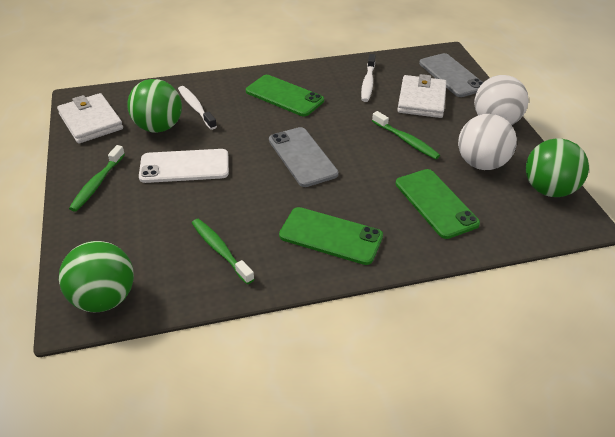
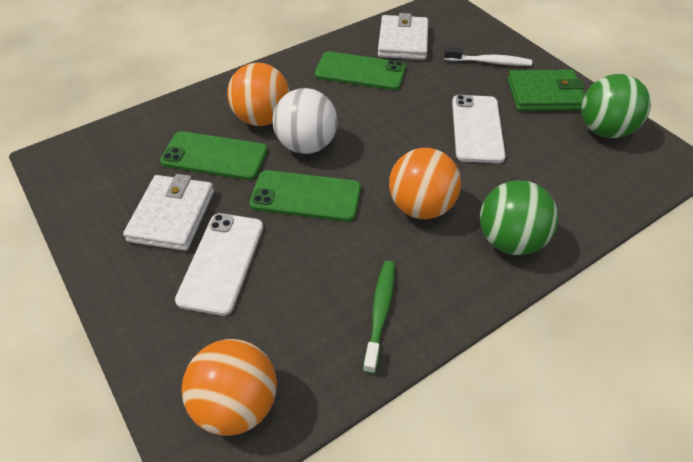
green ball: [59,241,134,312] [127,79,182,133] [526,138,589,197] = 3 -> [480,180,558,255] [581,74,651,138] = 2
green toothbrush: [69,145,125,212] [192,219,254,284] [372,111,440,160] = 3 -> [363,261,395,374] = 1
green wallet: none = 0 -> [508,70,585,111] = 1
grey phone: [269,127,339,187] [419,53,484,97] = 2 -> none = 0
orange ball: none = 0 -> [181,339,277,436] [227,63,290,126] [389,148,461,219] = 3
white ball: [458,114,517,170] [474,75,529,125] = 2 -> [273,88,338,154] = 1
white phone: [139,149,229,183] = 1 -> [175,213,263,316] [452,95,506,163] = 2
white toothbrush: [178,86,217,130] [361,54,376,102] = 2 -> [444,47,532,66] = 1

